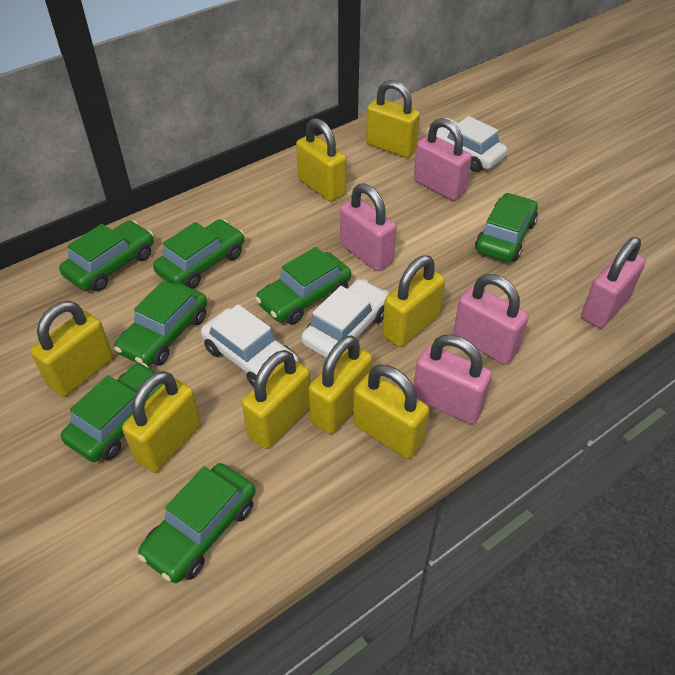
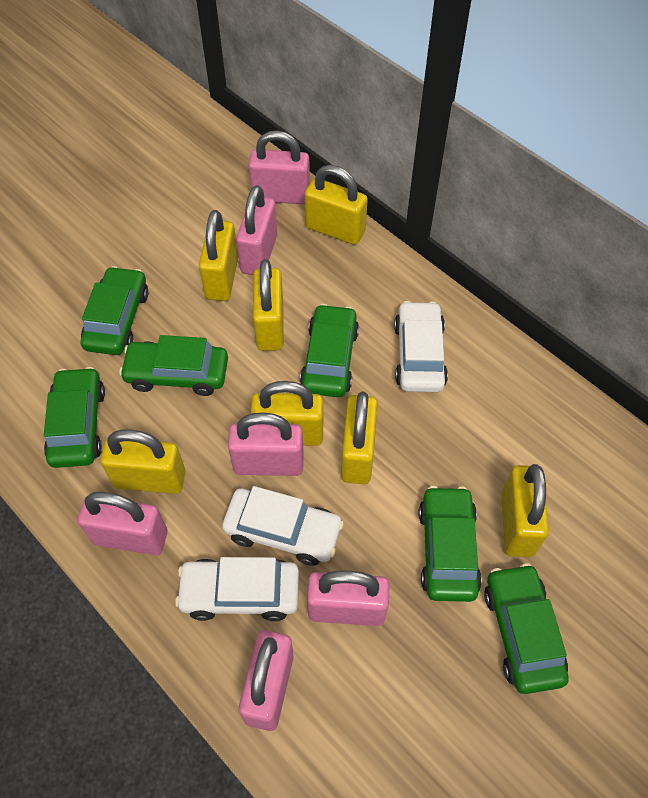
green car: [59,221,154,291] [61,363,164,462] [114,280,207,366] [138,463,256,583] [153,219,244,289] [255,247,351,324] [475,193,538,262] = 7 -> [44,367,105,468] [81,266,149,355] [119,335,228,396] [300,304,359,397] [419,486,482,602] [484,563,569,694] = 6
pink padlock: [340,183,396,271] [414,118,472,201] [414,334,492,424] [453,274,529,365] [581,237,646,328] = 5 -> [78,492,168,555] [228,412,304,476] [236,185,277,275] [239,630,294,731] [248,130,310,204] [307,571,390,626] = 6
yellow padlock: [30,301,113,397] [122,371,201,473] [242,350,310,449] [296,118,346,202] [309,335,373,434] [353,365,429,459] [366,80,420,158] [382,255,445,347] = 8 -> [101,429,186,494] [199,210,238,301] [250,381,323,446] [253,259,284,351] [305,165,368,245] [341,392,378,484] [501,464,549,557] = 7

